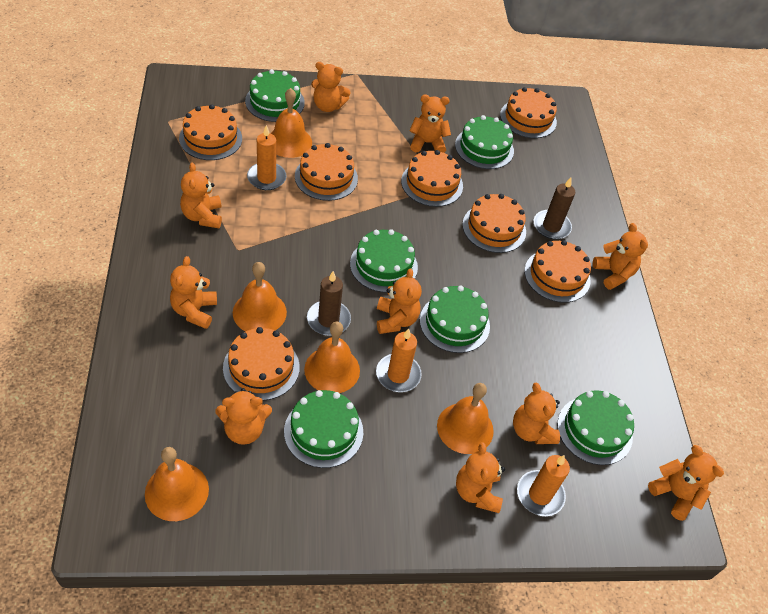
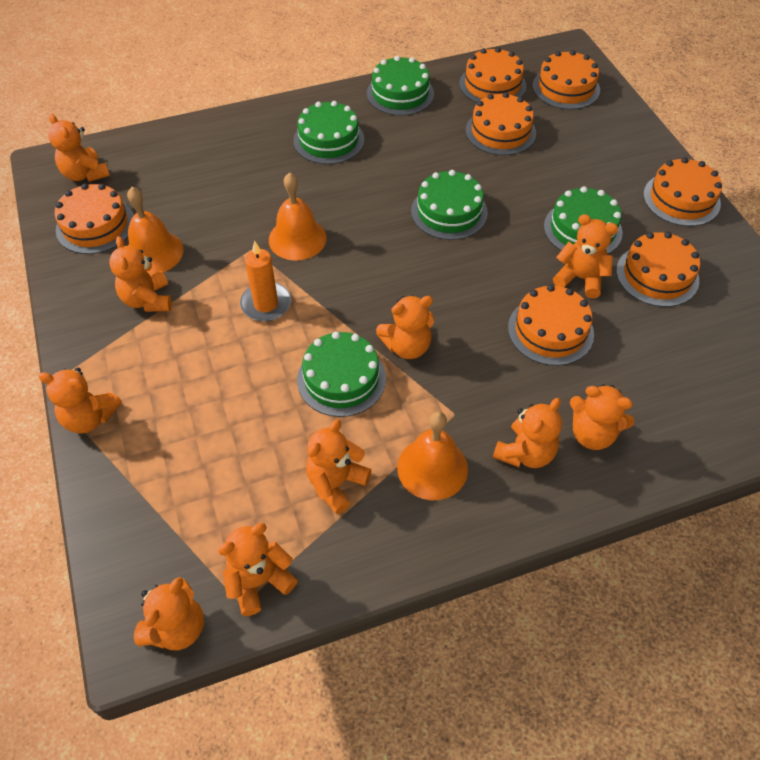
brown candle: [307,271,351,336] [534,178,575,239] = 2 -> none = 0
green cake: [245,69,305,122] [284,390,363,468] [350,229,418,292] [420,286,490,353] [455,115,514,169] [557,390,634,465] = 6 -> [293,101,364,164] [297,331,386,417] [367,56,434,116] [411,170,488,240] [544,186,623,254] = 5
orange bell: [145,447,209,521] [233,262,287,331] [271,88,312,158] [304,322,360,393] [437,383,494,454] = 5 -> [127,187,184,275] [269,172,326,260] [397,411,468,500] = 3
orange candle: [247,125,287,190] [376,328,422,392] [517,455,570,516] = 3 -> [240,241,291,322] = 1

